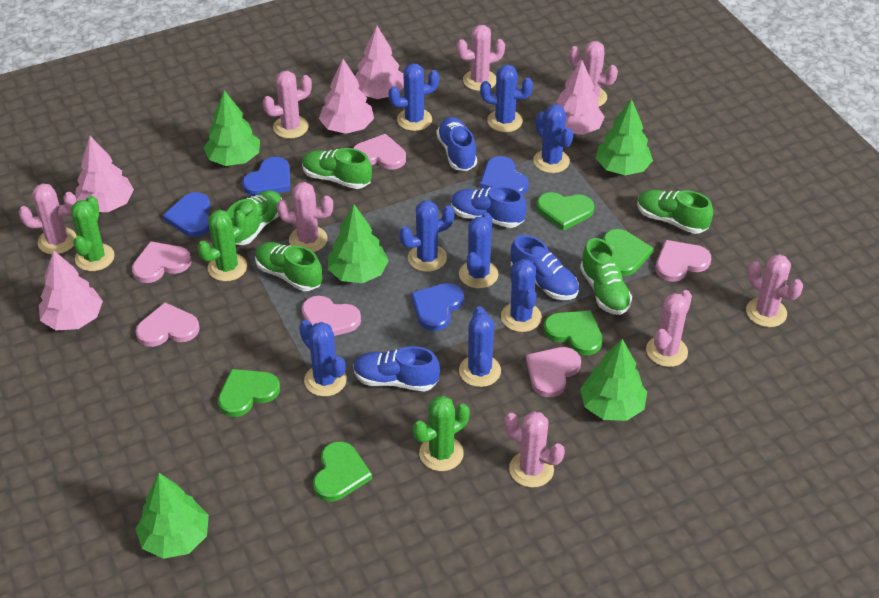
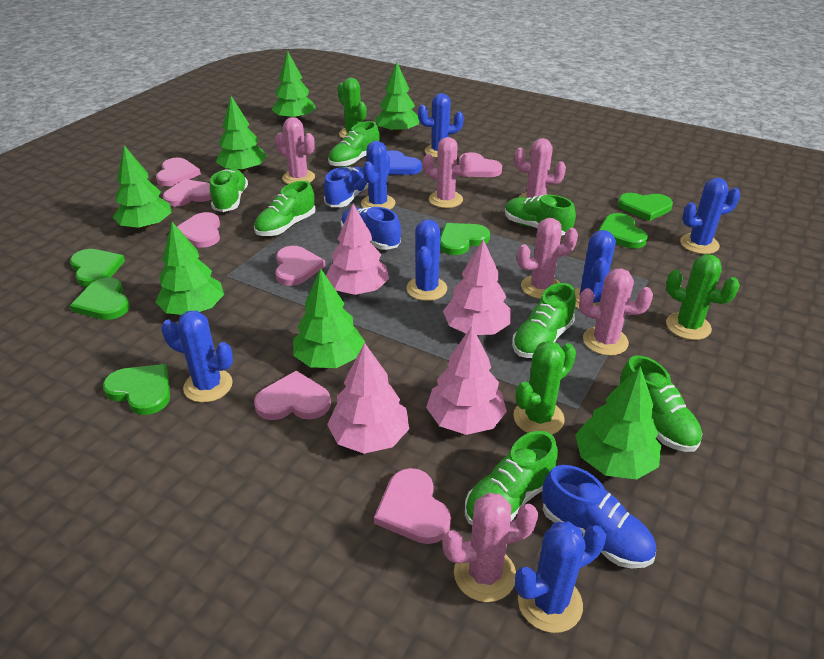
blue cactus: [299,320,347,397] [388,63,439,131] [399,200,454,272] [459,213,499,289] [459,306,501,387] [480,65,533,132] [501,259,542,332] [533,104,573,173] = 8 -> [161,311,233,403] [361,141,396,210] [406,219,447,301] [418,93,464,158] [515,521,606,633] [575,230,616,309] [680,178,740,254] = 7
blue heart: [163,192,211,237] [242,157,290,196] [411,283,464,331] [480,156,529,194] = 4 -> [386,150,422,175] = 1
blue shoe: [353,346,440,391] [436,117,477,171] [451,186,527,228] [511,235,579,300] = 4 -> [324,167,368,207] [341,207,401,250] [542,465,656,568] = 3
green heart: [218,369,280,417] [313,442,372,501] [536,192,594,231] [544,310,603,355] [603,229,653,276] = 5 -> [70,249,125,287] [70,277,130,320] [103,364,170,415] [440,223,490,255] [598,213,648,248] [618,193,673,221] = 6
green shoe: [227,190,282,245] [255,242,322,291] [302,148,372,189] [580,238,632,315] [637,189,713,234] = 5 -> [210,169,248,212] [254,181,316,236] [328,121,380,167] [465,431,558,525] [505,195,576,236] [512,283,576,358] [619,355,702,452] = 7
green tree: [136,473,209,559] [204,90,260,166] [328,204,389,283] [580,339,647,421] [596,99,653,175] = 5 -> [113,145,171,230] [156,222,224,315] [216,96,267,173] [272,51,316,120] [293,268,365,368] [375,62,419,135] [575,366,661,479] = 7
pink cactus: [19,183,77,254] [263,71,312,139] [277,182,333,252] [456,25,505,91] [504,411,565,488] [569,41,618,106] [646,290,692,367] [746,254,803,327] = 8 -> [275,117,315,184] [423,137,472,208] [443,493,538,602] [514,138,566,198] [517,218,578,299] [579,268,653,356] = 6
pink heart: [132,241,192,283] [136,302,200,347] [302,296,361,336] [353,134,406,170] [526,347,581,397] [655,240,711,282] = 6 -> [156,158,201,186] [163,179,212,207] [177,212,220,248] [254,370,331,420] [275,246,326,286] [374,468,451,544] [459,152,502,177] = 7
pink tree: [39,250,103,330] [75,136,134,212] [319,59,374,134] [355,26,404,99] [556,60,605,135] = 5 -> [326,204,389,295] [327,343,409,454] [426,326,507,435] [443,239,511,335] = 4

